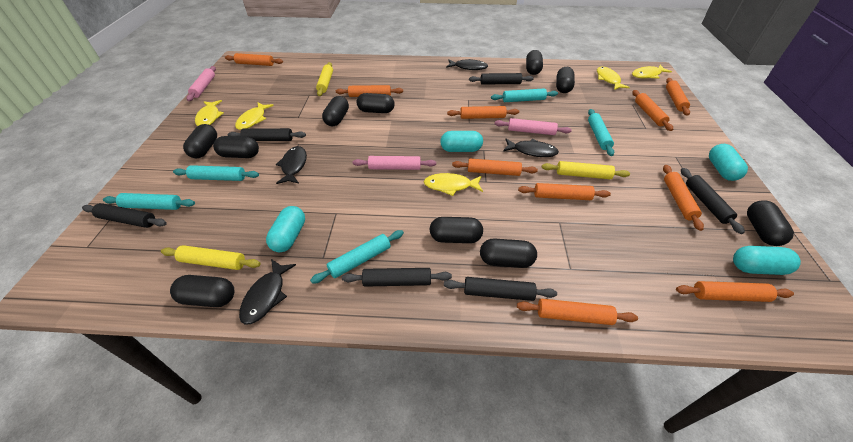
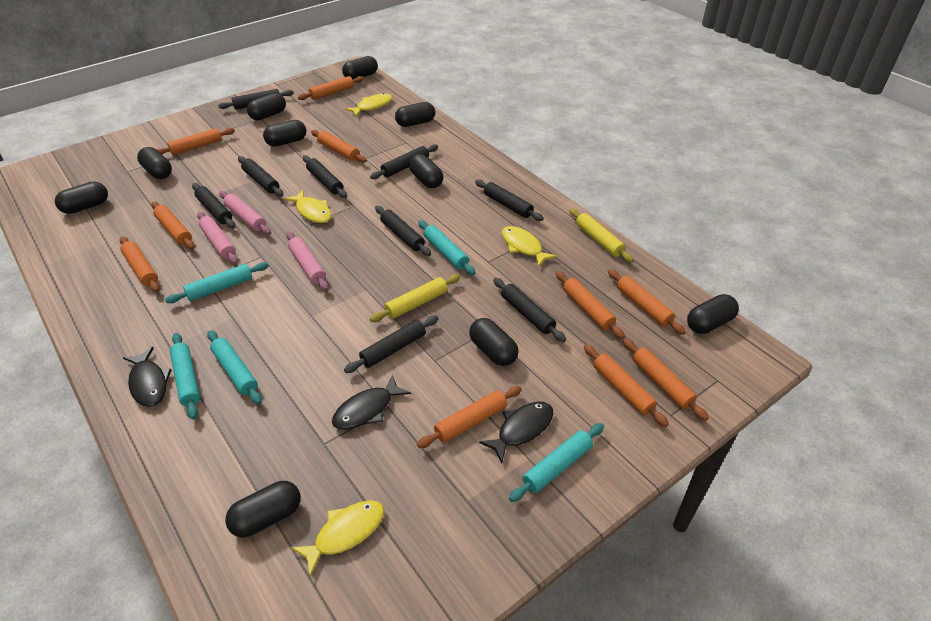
black fish: [239,259,296,325] [276,146,307,184] [446,59,488,70] [503,139,559,157] = 4 -> [123,347,172,407] [332,374,411,430] [479,402,553,463] = 3
black rolling pin: [82,203,167,228] [228,128,306,141] [342,268,452,287] [444,277,557,301] [469,73,534,84] [681,168,745,234] = 6 -> [192,183,235,228] [218,89,294,110] [238,156,283,197] [303,155,347,198] [344,316,439,373] [370,144,438,179] [375,206,431,256] [475,180,544,221] [493,278,566,342] = 9
turquoise capsule: [266,206,305,252] [440,131,483,152] [709,144,748,181] [733,246,801,275] = 4 -> none = 0
yellow fish: [195,100,224,126] [235,102,274,130] [424,173,483,196] [597,67,630,90] [632,65,672,79] = 5 -> [284,190,331,223] [291,500,384,576] [345,93,392,117] [502,226,557,267] = 4
yellow rolling pin: [161,245,261,270] [316,62,333,96] [542,161,630,179] = 3 -> [370,274,460,322] [569,208,634,263] = 2

